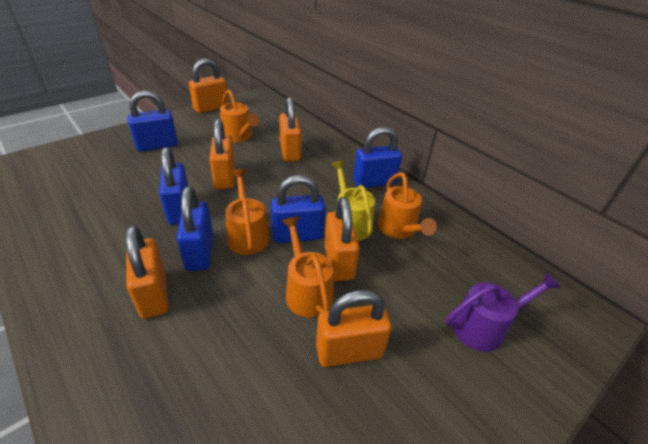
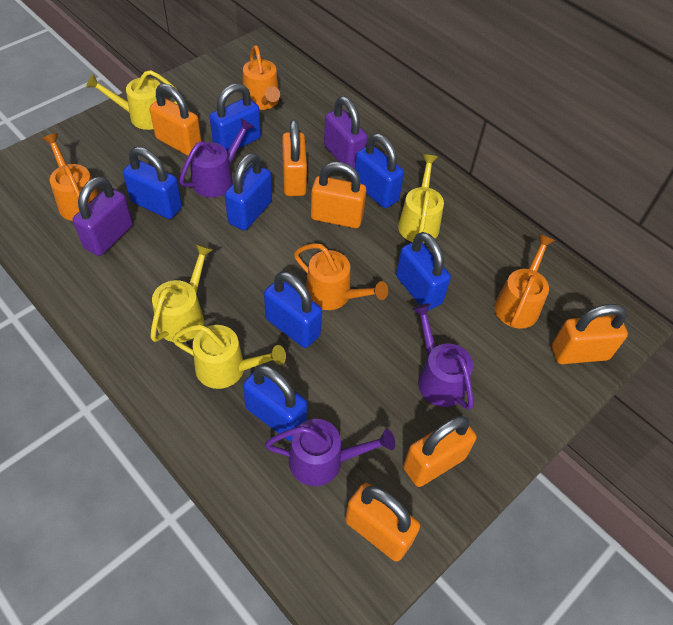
blue padlock: [128,90,178,152] [159,147,188,225] [176,186,213,271] [271,175,326,243] [353,127,402,188] = 5 -> [123,147,182,219] [210,83,261,152] [225,153,272,230] [243,365,307,441] [264,272,322,348] [355,133,404,208] [396,232,451,311] = 7
purple padlock: none = 0 -> [73,177,133,256] [324,96,367,169] = 2
purple watering can: [445,272,561,352] = 1 -> [179,118,254,197] [265,419,395,486] [412,303,474,410] = 3
yellow watering can: [331,160,375,241] = 1 -> [86,70,178,130] [150,244,213,342] [172,325,286,389] [398,154,444,243] = 4

